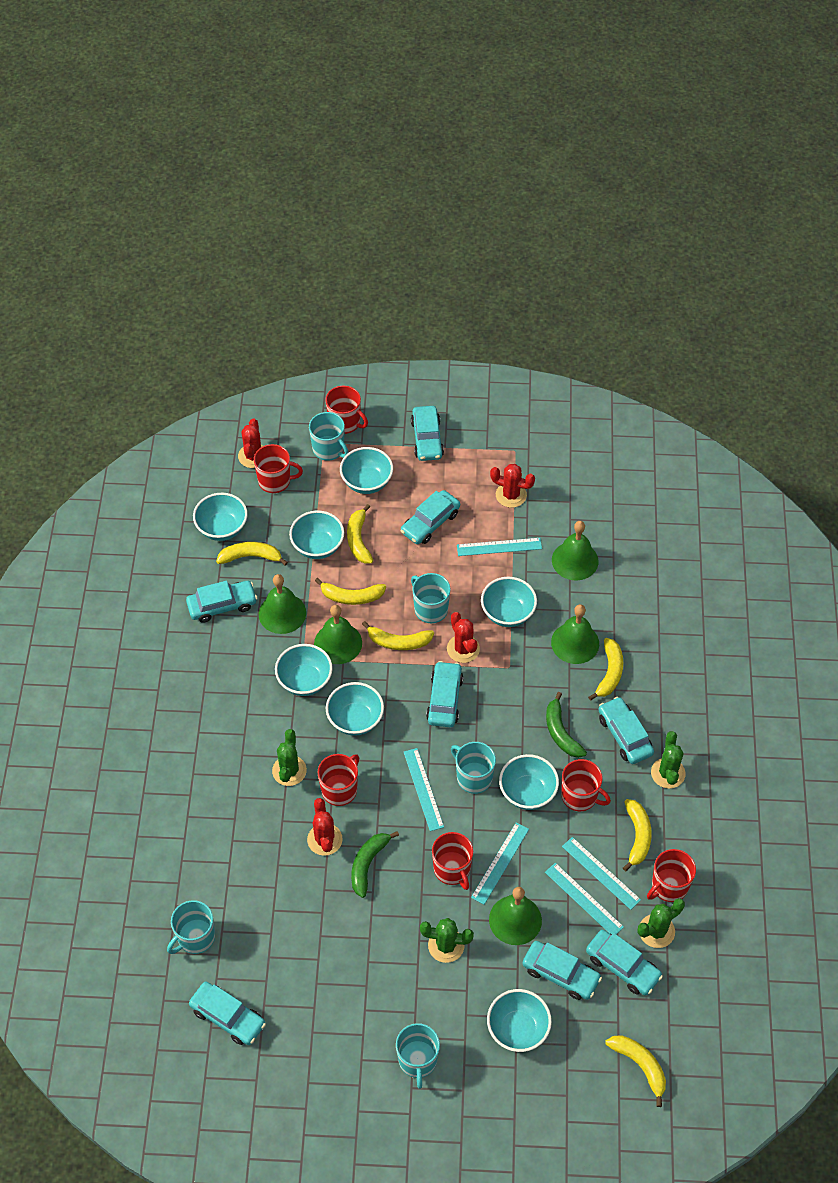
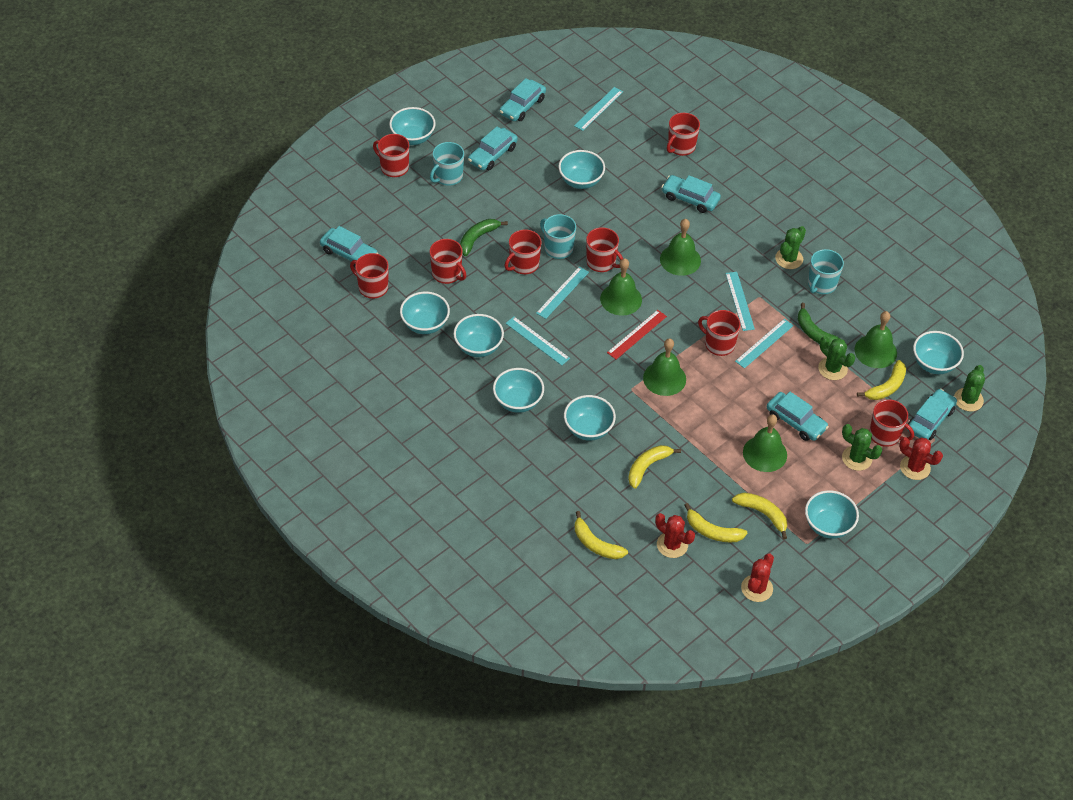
red cactus: [238,418,263,468] [307,798,342,856] [447,612,480,663] [490,464,535,508] = 4 -> [655,513,695,558] [741,554,774,602] [899,437,943,480] = 3
red mug: [254,444,303,493] [318,754,359,806] [325,386,368,434] [432,832,473,890] [561,759,611,811] [647,849,696,902] = 6 -> [350,253,389,299] [373,134,409,177] [430,239,466,284] [504,230,542,274] [586,227,623,272] [667,113,700,156] [698,310,741,356] [869,399,914,447] = 8
red ruler: none = 0 -> [607,310,667,359] = 1
turquoise car: [186,581,257,623] [189,982,266,1045] [400,490,460,544] [411,406,444,461] [426,661,463,727] [522,941,602,1000] [586,930,663,995] [599,697,654,764] = 8 -> [320,226,378,267] [468,127,518,170] [499,78,546,121] [662,175,721,213] [767,392,829,441] [907,389,957,440] = 6
turquoise mug: [167,900,215,954] [309,412,349,461] [396,1023,440,1089] [411,573,451,623] [451,742,496,794] = 5 -> [430,142,464,186] [540,214,576,259] [808,249,844,294] = 3
yellow banana: [216,542,288,566] [315,578,386,605] [347,504,374,563] [362,621,434,650] [588,638,623,701] [605,1035,666,1107] [623,799,652,871] = 7 -> [575,511,628,559] [628,445,681,489] [684,503,747,542] [732,493,787,539] [857,360,906,400] = 5

